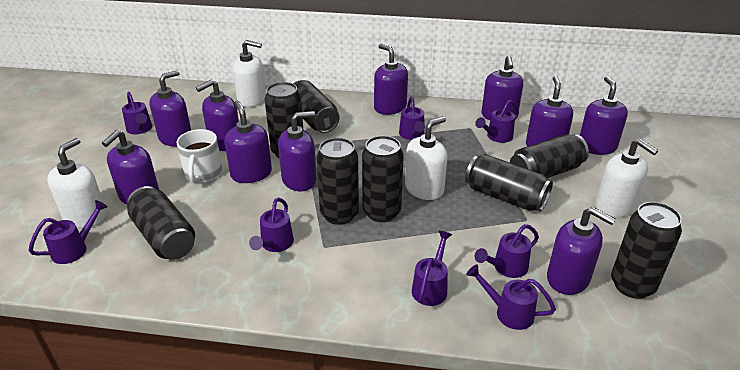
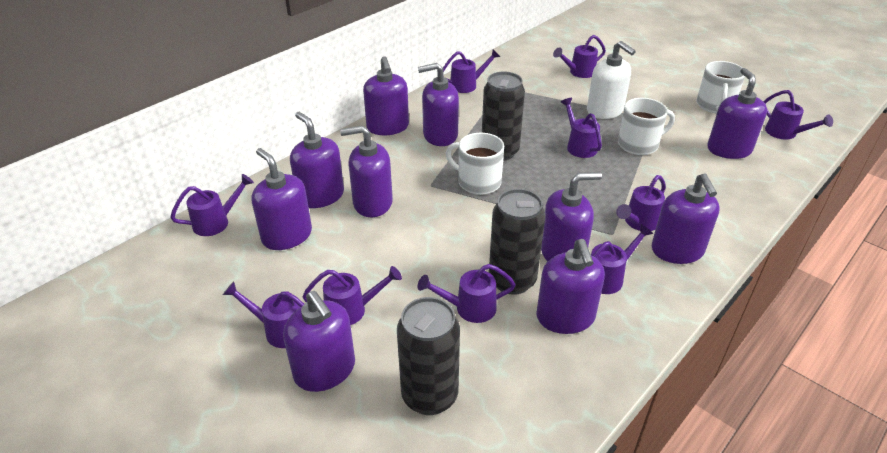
black can: [127,186,195,260] [265,82,303,158] [293,80,340,133] [316,138,359,225] [362,136,404,222] [465,154,553,212] [510,134,589,178] [611,202,682,299] = 8 -> [397,297,460,415] [482,72,525,161] [489,189,545,295] = 3
purple watering can: [29,200,108,264] [122,92,152,134] [249,198,294,252] [399,96,425,140] [412,231,452,306] [466,265,556,330] [475,100,519,143] [475,224,539,278] = 8 -> [170,174,254,236] [223,281,304,348] [303,266,402,325] [418,264,516,323] [443,49,500,93] [553,35,606,78] [561,98,602,158] [591,224,653,294] [616,175,666,231] [763,90,833,139] = 10
white mug: [177,129,222,183] = 1 -> [446,133,504,195] [618,98,675,155] [696,61,745,114] = 3
white soap dispenser: [47,138,107,228] [232,40,266,107] [405,116,447,200] [595,139,658,217] = 4 -> [587,41,636,119] = 1

